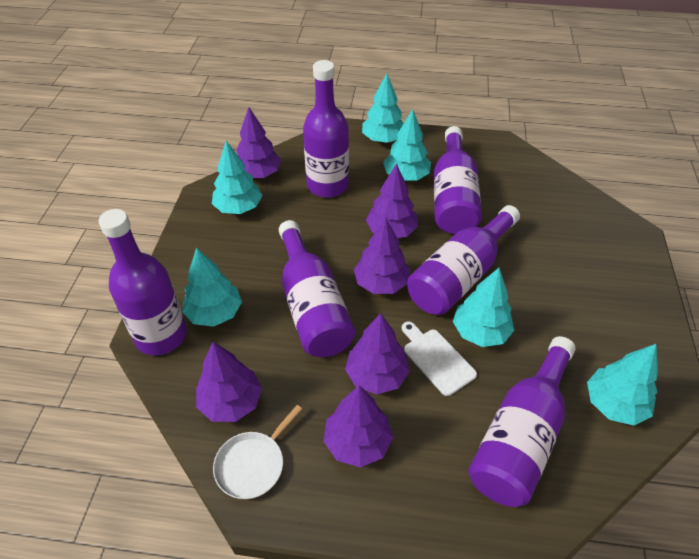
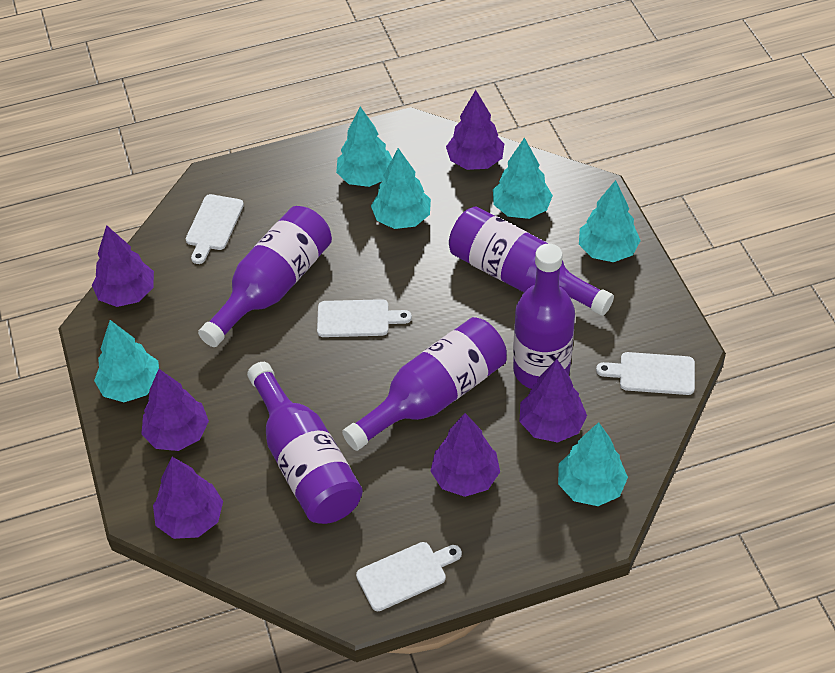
purple bottle: [98,209,187,356] [279,220,355,357] [303,60,349,198] [407,205,520,315] [434,126,482,234] [468,336,576,507] = 6 -> [198,206,332,347] [247,362,363,524] [342,317,507,451] [449,206,614,316] [513,244,575,389] = 5
white cutting board: [402,322,477,396] = 1 -> [186,194,244,264] [317,299,412,337] [356,542,462,611] [596,352,695,395] = 4
white pan: [213,405,302,499] = 1 -> none = 0

